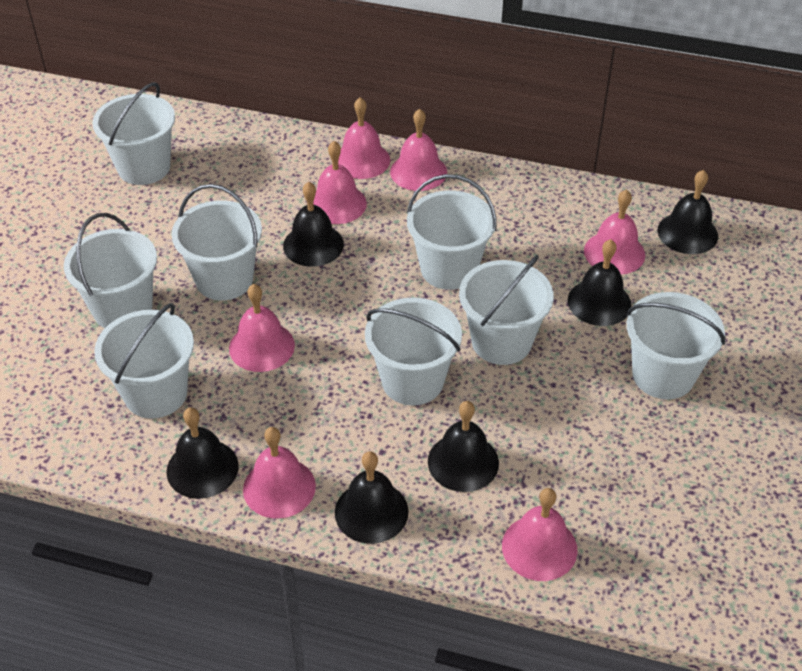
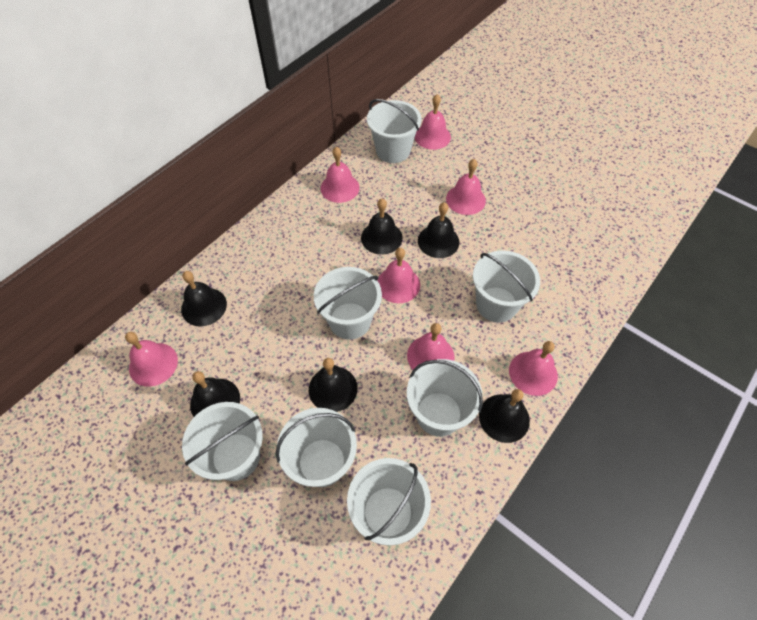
white bucket: [64,213,157,328] [92,82,175,185] [94,303,194,419] [172,184,262,300] [365,298,462,405] [407,174,497,290] [459,255,554,365] [626,292,725,399] = 8 -> [182,402,263,481] [276,408,357,487] [314,267,382,340] [347,458,431,546] [367,99,422,163] [407,359,483,436] [473,251,540,322] = 7

